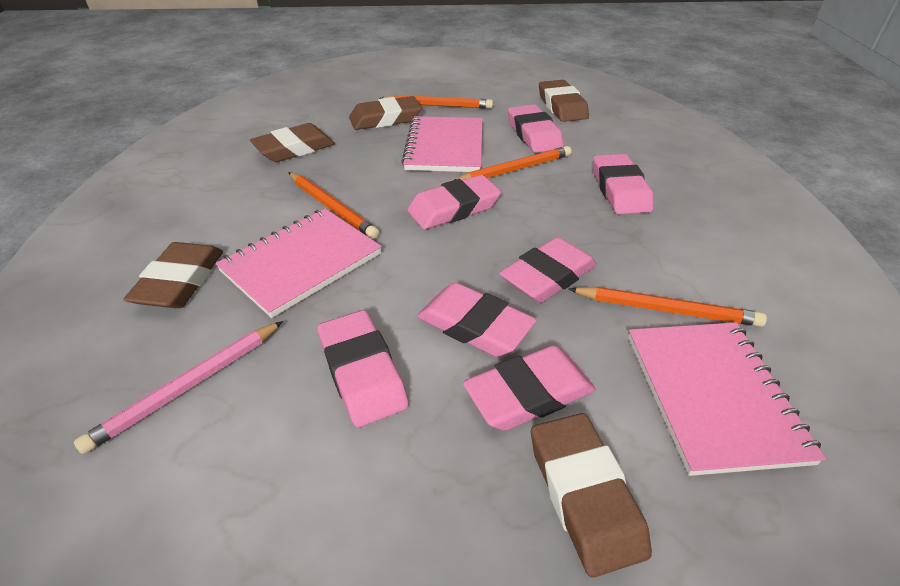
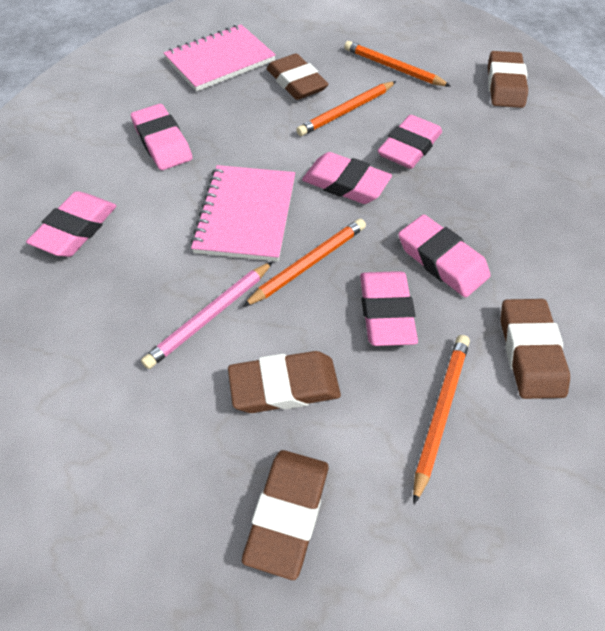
pink eraser: [317,310,409,427] [407,175,501,229] [417,283,536,357] [463,346,596,431] [499,237,597,303] [508,104,564,153] [593,154,653,214] = 7 -> [26,191,116,257] [131,104,193,170] [302,152,392,204] [360,271,418,346] [378,115,442,169] [398,214,491,297] = 6
pink notebook: [215,209,382,318] [401,116,483,172] [628,322,826,476] = 3 -> [164,24,276,92] [191,165,295,262] = 2

